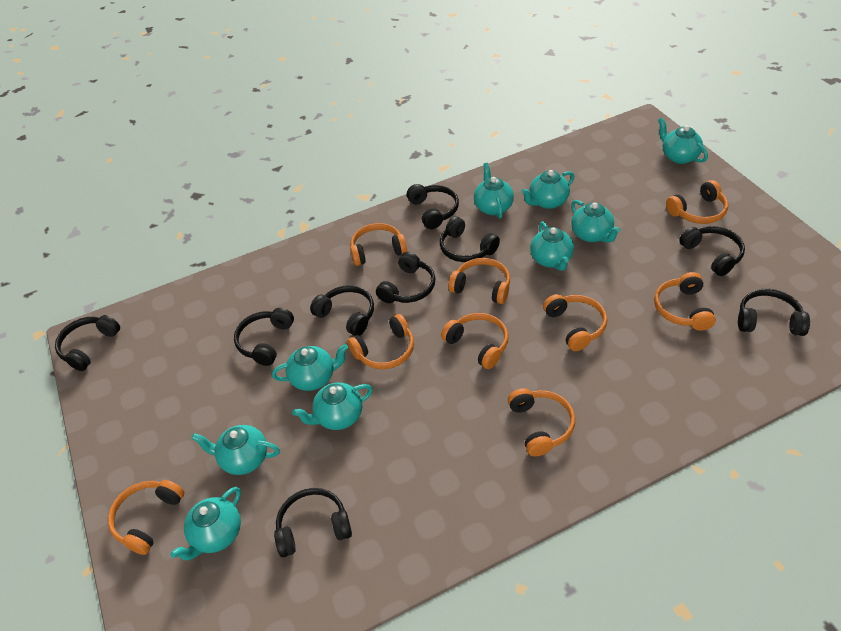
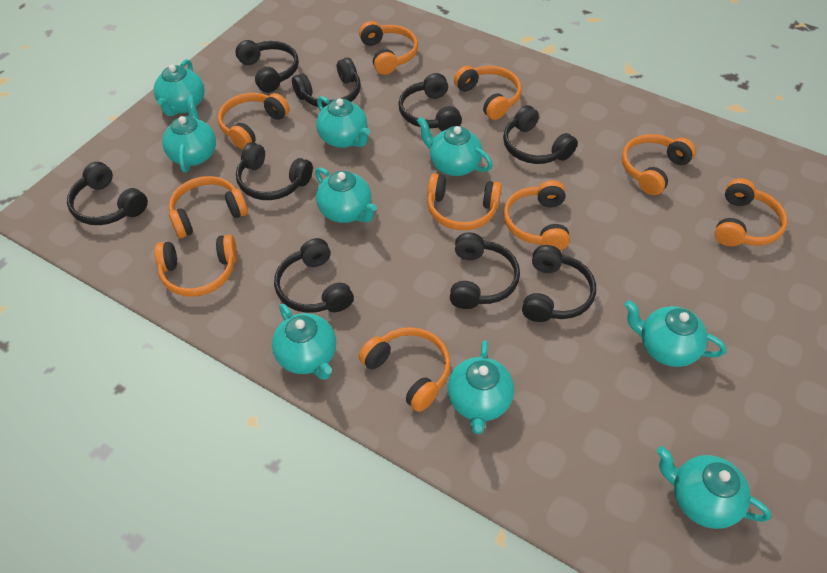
orange headphones: [108,480,184,555] [348,314,414,369] [350,223,407,266] [441,313,508,369] [448,258,510,304] [508,388,575,456] [543,294,607,351] [654,272,716,331] [666,180,728,224] = 9 -> [154,235,237,297] [169,176,248,238] [218,93,290,150] [359,21,418,75] [359,327,451,412] [427,173,502,230] [454,66,522,120] [503,180,570,251] [622,134,696,195] [715,178,787,246] = 10

